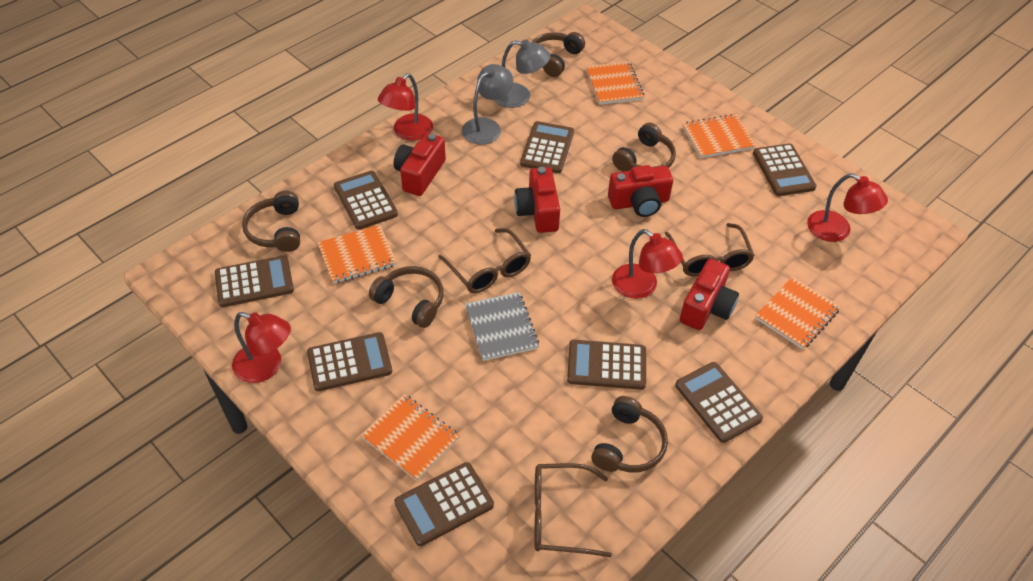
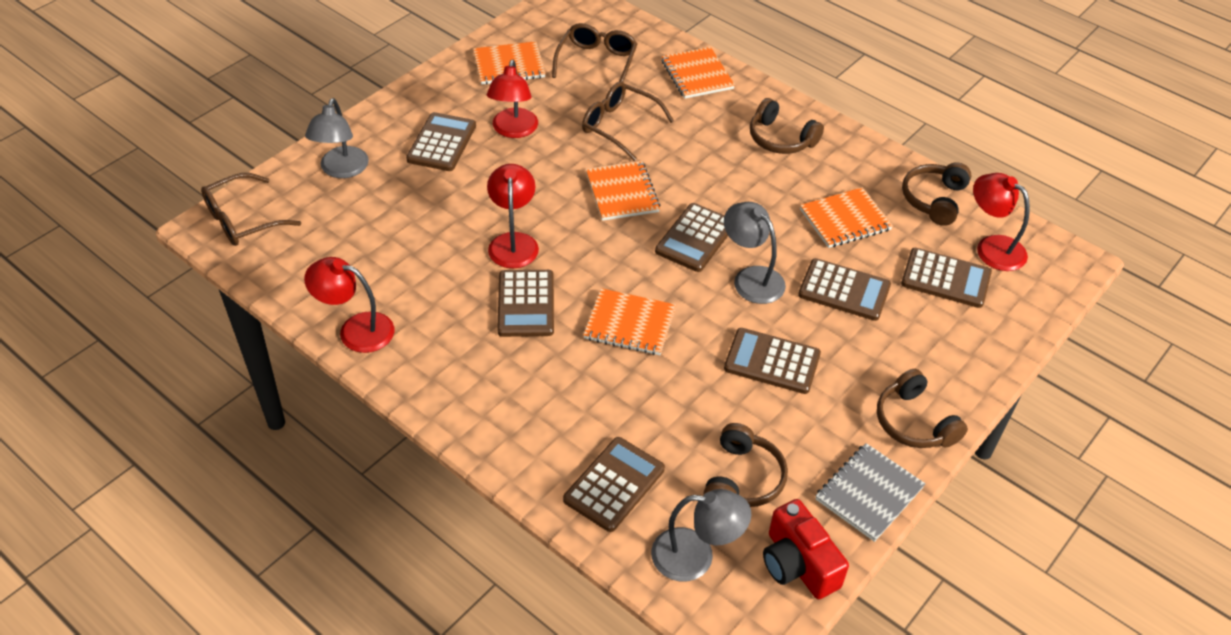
brown calculator: [215,255,294,307] [307,332,392,391] [334,171,398,230] [394,462,494,546] [520,121,574,173] [567,340,646,390] [675,362,763,443] [753,143,816,196] = 8 -> [406,112,476,171] [497,270,554,337] [563,437,665,532] [655,203,728,272] [724,328,821,394] [798,258,891,321] [901,248,992,308] = 7
brown headphones: [242,191,300,252] [369,266,444,328] [531,32,585,77] [591,396,668,473] [612,123,676,172] = 5 -> [703,423,788,507] [750,98,824,154] [877,369,968,448] [902,162,971,226] = 4
grey lamp: [462,64,513,145] [494,39,551,108] = 2 -> [305,98,369,178] [651,489,751,581] [724,202,786,304] = 3
red camera: [394,133,446,196] [514,167,560,233] [608,165,673,217] [680,259,739,330] = 4 -> [763,499,849,599] = 1

